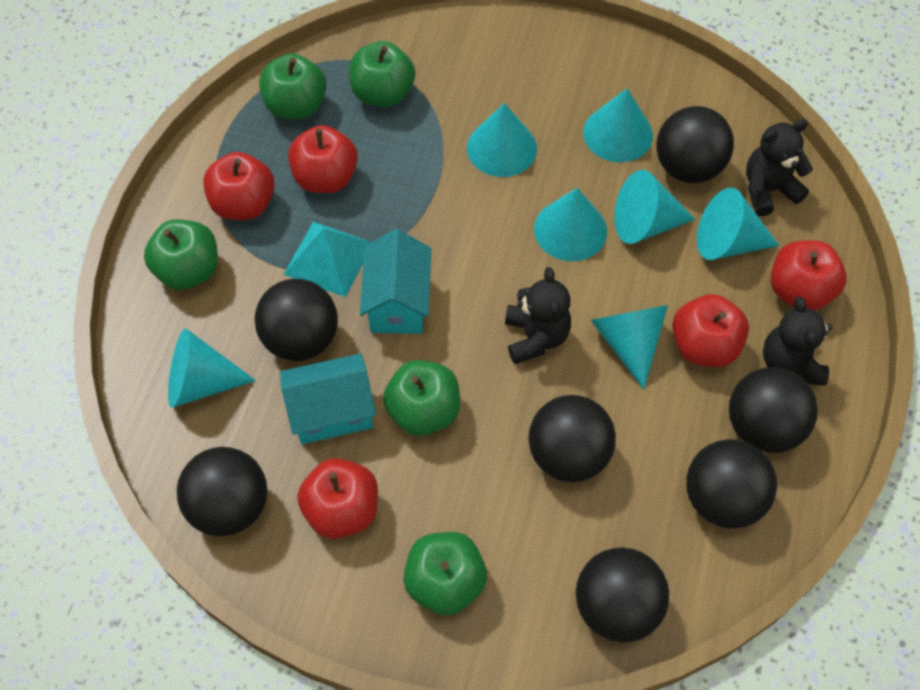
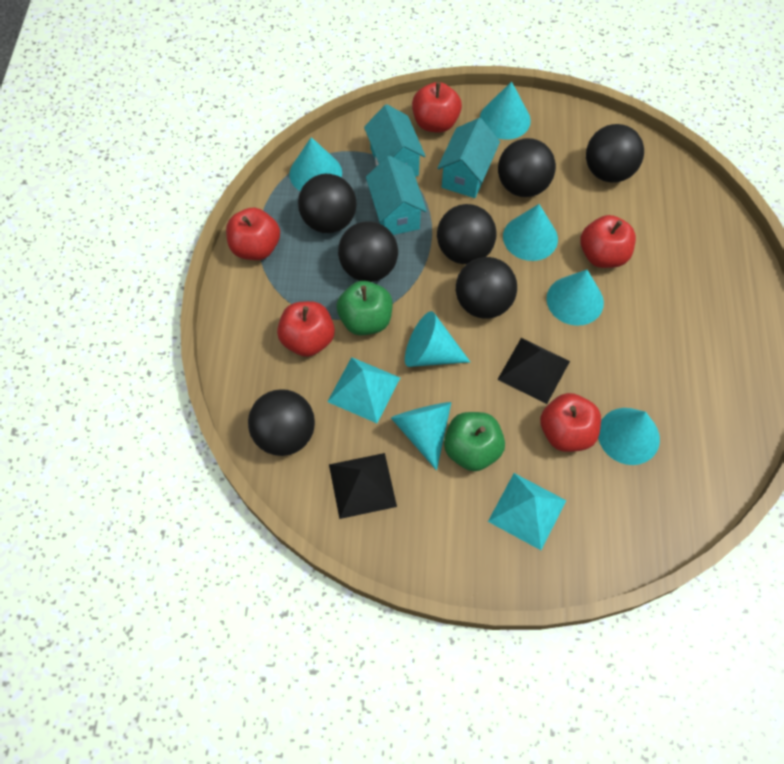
black pyramid: none = 0 -> [329,453,397,519] [497,338,570,404] = 2
black teddy bear: [505,267,571,364] [746,119,813,216] [763,296,832,386] = 3 -> none = 0
green apple: [144,219,218,290] [259,53,327,119] [349,41,415,107] [383,360,460,436] [404,532,487,616] = 5 -> [337,281,393,335] [444,412,505,471] = 2
turquoise house: [280,353,376,444] [360,229,431,334] = 2 -> [364,104,426,177] [366,156,427,235] [437,118,500,198] = 3
turquoise pyramid: [283,222,371,297] = 1 -> [327,357,400,423] [488,473,566,550] = 2

